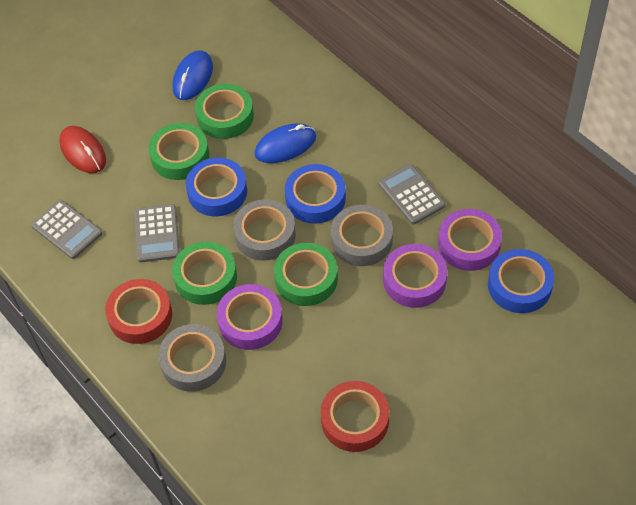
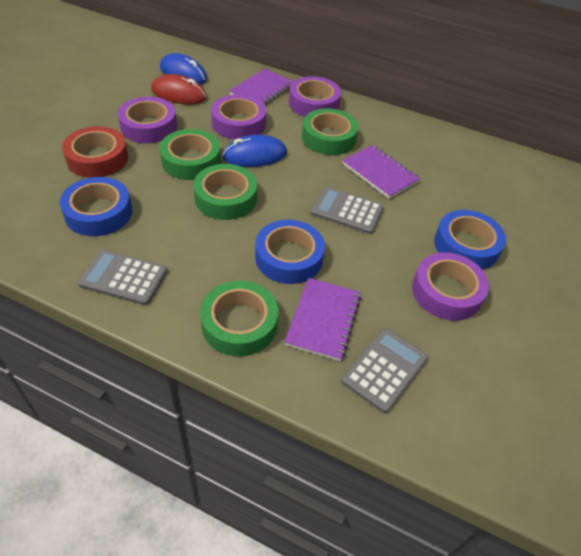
grey tape: [158,324,226,392] [233,199,296,261] [331,205,393,266] = 3 -> none = 0
purple notebook: none = 0 -> [229,69,294,105] [284,278,361,361] [342,145,420,199] = 3
purple tape: [217,284,283,350] [383,244,447,308] [438,209,502,271] = 3 -> [118,97,177,143] [211,94,266,140] [289,76,341,117] [412,252,489,321] = 4
red tape: [105,279,172,344] [321,381,389,452] = 2 -> [62,126,128,178] = 1

